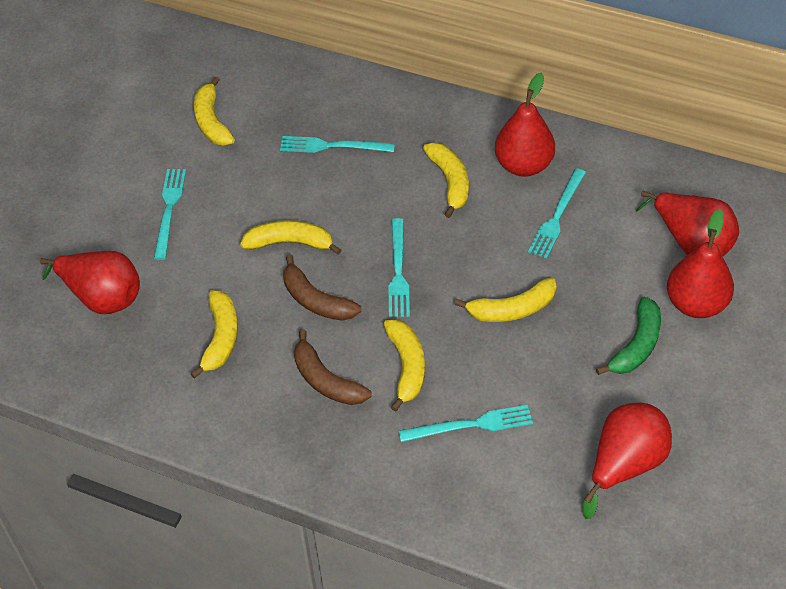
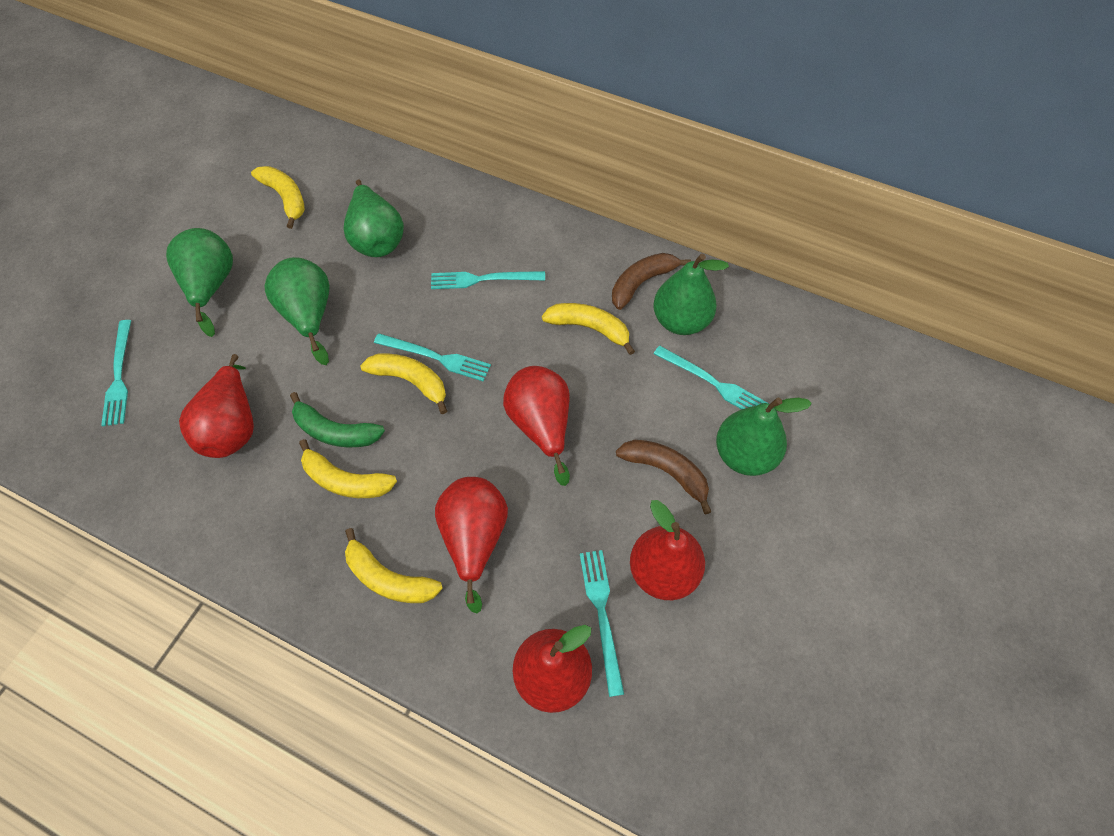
green pear: none = 0 -> [166,228,233,337] [265,257,330,365] [344,179,404,257] [653,254,729,335] [716,397,812,476] = 5
yellow banana: [190,290,238,379] [194,76,235,146] [240,220,341,254] [384,319,425,412] [423,143,469,218] [454,278,557,322] = 6 -> [251,166,305,229] [299,439,397,498] [345,528,443,603] [360,353,447,414] [542,303,635,355] = 5

